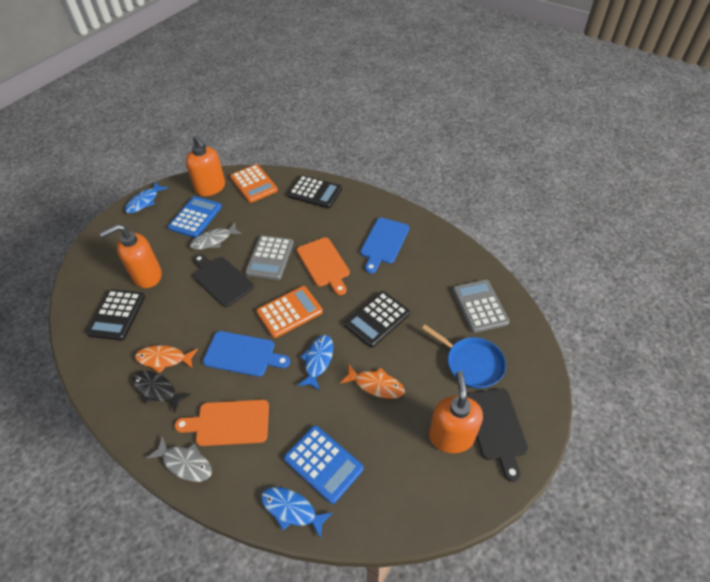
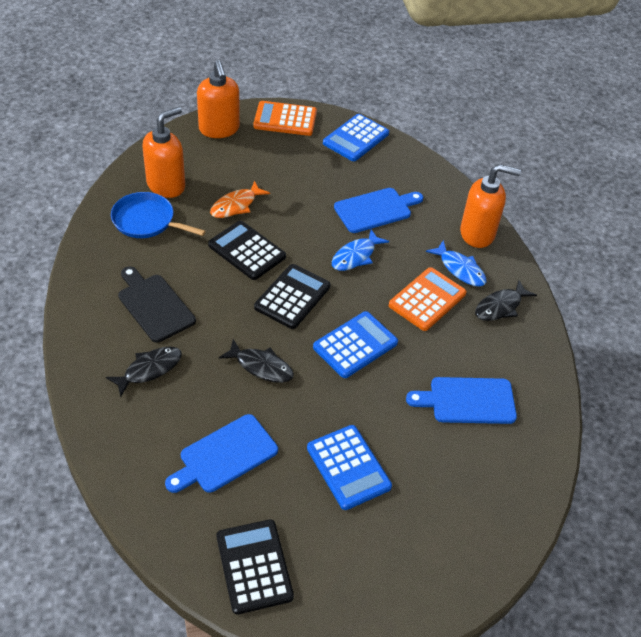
black cutting board: [193,254,254,307] [467,388,528,482] = 2 -> [118,266,196,343] = 1
black fish: [132,371,190,413] = 1 -> [106,347,182,397] [219,339,294,383] [475,280,537,321] = 3
blue calculator: [168,196,222,238] [284,426,364,504] = 2 -> [307,425,392,510] [313,311,398,378] [323,114,389,161] = 3
blue cutting board: [203,331,290,377] [360,218,409,273] = 2 -> [165,414,278,493] [334,188,423,233] [406,377,517,424] = 3
blue fish: [125,182,168,213] [261,487,333,539] [298,335,333,391] = 3 -> [332,229,389,271] [426,240,486,286] = 2
grey calculator: [245,235,294,280] [453,280,510,333] = 2 -> none = 0
grey fish: [147,436,212,482] [190,222,242,250] = 2 -> none = 0
orange cutting board: [175,400,269,446] [297,237,350,295] = 2 -> none = 0
orange fish: [135,345,198,373] [340,365,405,399] = 2 -> [210,181,270,218] = 1

